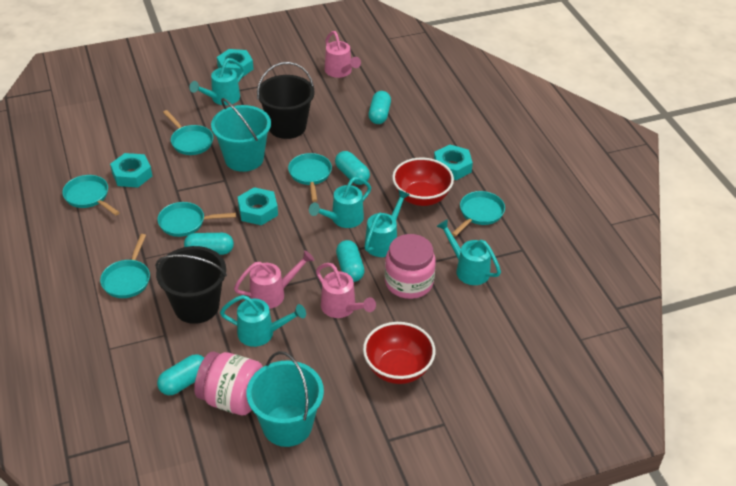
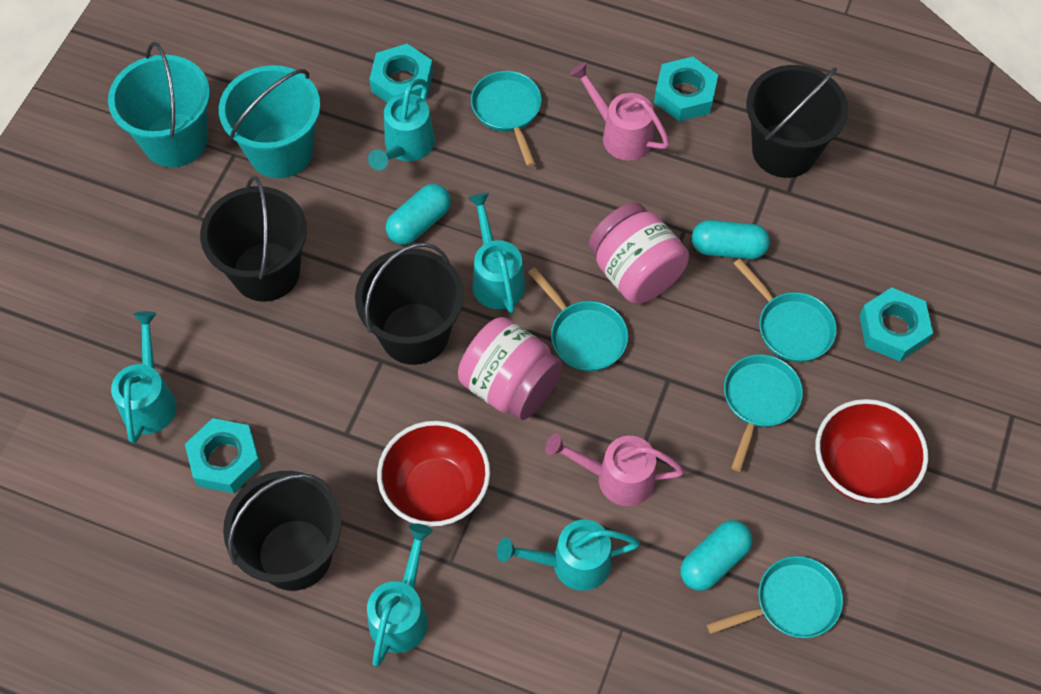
black bucket: [155,246,227,324] [257,62,315,139] = 2 -> [200,176,307,302] [223,471,342,591] [355,243,464,365] [746,65,848,178] = 4
pink watering can: [234,250,314,309] [316,263,376,318] [325,31,361,78] = 3 -> [545,433,685,506] [569,62,670,161] = 2
turquoise capsule: [157,354,204,395] [184,233,234,255] [335,151,370,185] [336,240,365,282] [368,91,391,124] = 5 -> [386,184,451,245] [680,520,753,591] [692,220,770,259] = 3
turquoise pan: [62,175,120,216] [100,234,150,298] [157,202,236,237] [163,110,213,155] [288,153,332,202] [452,191,505,237] = 6 -> [471,71,542,167] [528,267,628,371] [707,556,843,638] [724,354,803,472] [733,259,837,362] = 5

